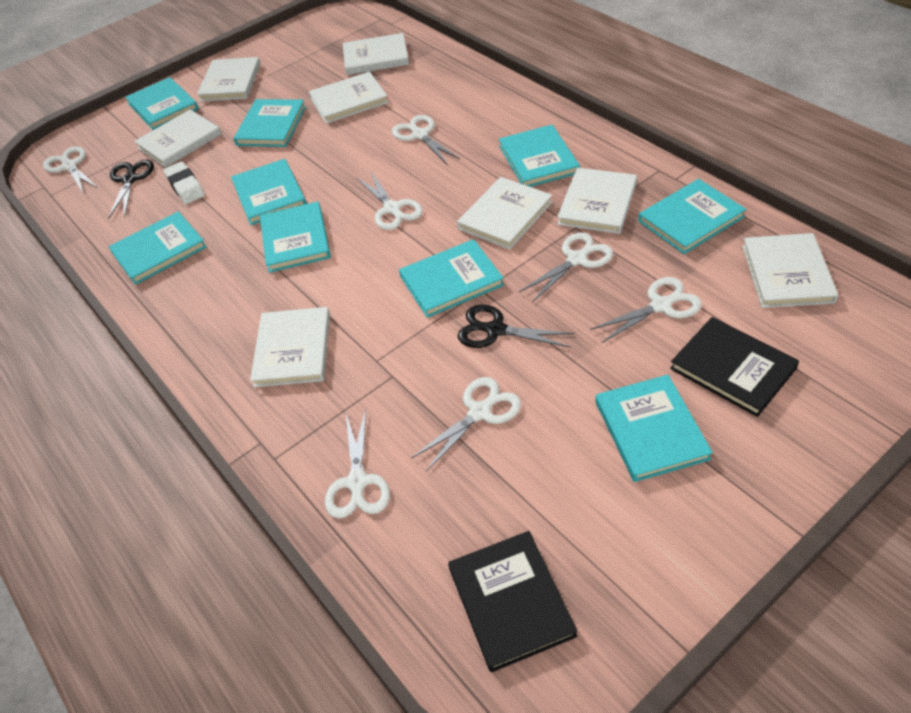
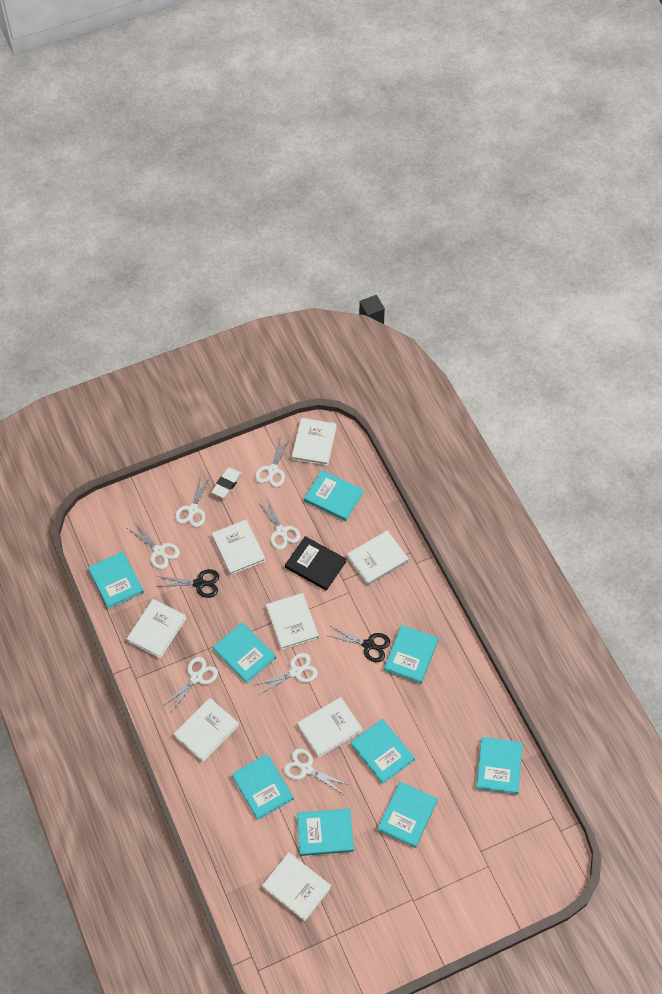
black book: [448,531,578,672] [670,317,799,417] = 2 -> [285,536,346,591] = 1

